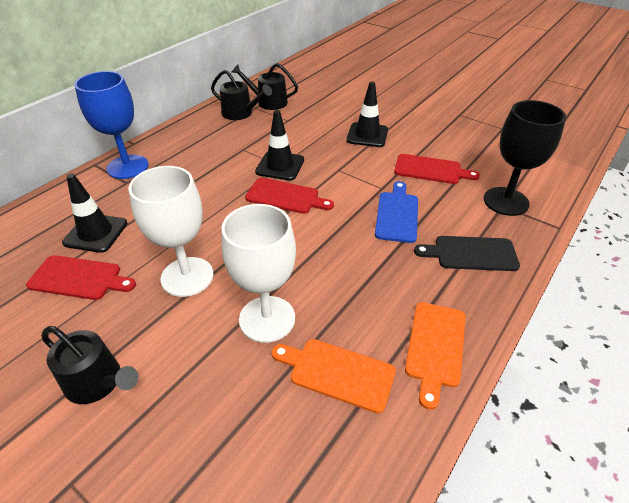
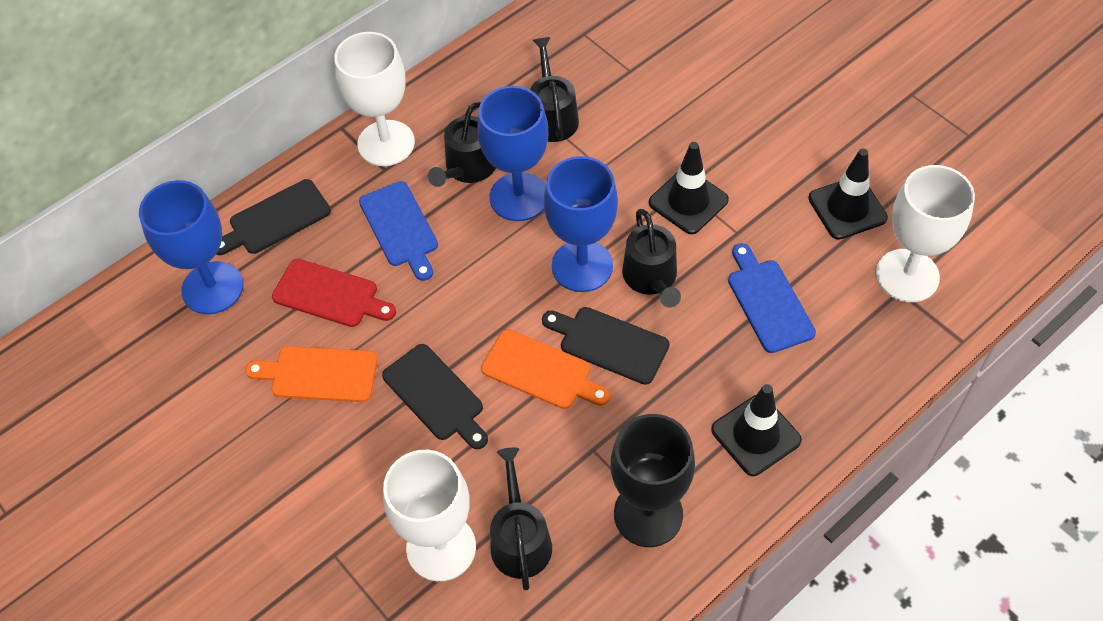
black cutting board: [414,236,520,271] = 1 -> [216,179,331,255] [382,344,488,449] [542,307,669,385] = 3
black watering can: [41,326,139,404] [211,70,272,120] [231,63,298,110] = 3 -> [428,102,495,187] [490,447,552,590] [530,37,579,142] [622,209,681,308] = 4
blue cutting board: [375,181,418,243] = 1 -> [359,181,438,281] [728,243,816,353] = 2
blue goblet: [75,71,149,179] = 1 -> [139,180,243,314] [477,86,548,221] [544,156,618,292] = 3
red cutting board: [26,255,136,300] [245,178,334,214] [394,154,480,184] = 3 -> [272,259,396,327] = 1
white goblet: [128,166,213,297] [221,204,296,343] = 2 -> [334,32,415,166] [383,450,476,581] [876,165,975,302] = 3

